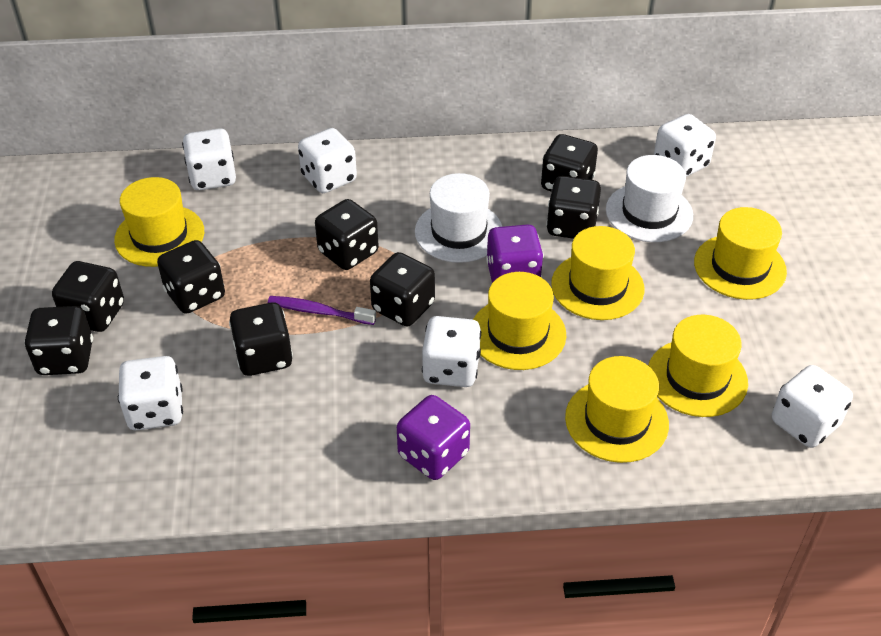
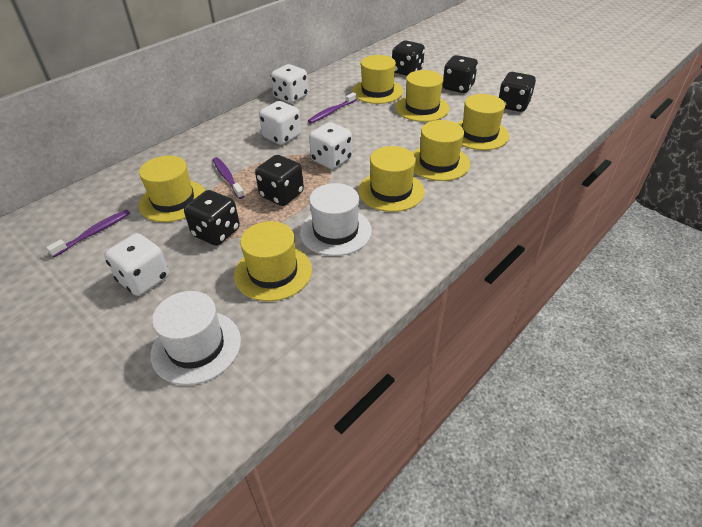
black dice: [24,306,93,375] [52,261,124,332] [157,240,225,314] [229,302,293,376] [315,199,379,270] [370,252,435,326] [541,134,598,192] [546,176,601,239] = 8 -> [184,190,240,246] [255,155,304,206] [392,41,425,76] [443,55,478,93] [499,72,536,112] = 5
purple dice: [397,395,470,480] [486,224,544,283] = 2 -> none = 0
purple toothbrush: [268,296,376,325] = 1 -> [46,210,130,258] [213,157,245,199] [308,92,357,123] = 3
white dice: [118,356,183,430] [182,128,236,190] [298,128,357,193] [422,316,481,387] [654,114,716,177] [772,365,853,448] = 6 -> [104,233,169,296] [259,101,301,145] [271,64,308,103] [309,122,352,169] = 4
yellow hat: [114,177,204,267] [473,272,566,370] [551,226,644,320] [565,356,669,463] [648,315,748,417] [694,207,787,300] = 6 -> [139,155,206,222] [234,221,312,301] [352,55,403,104] [358,146,425,212] [396,70,450,122] [412,120,470,181] [457,94,509,150] = 7

